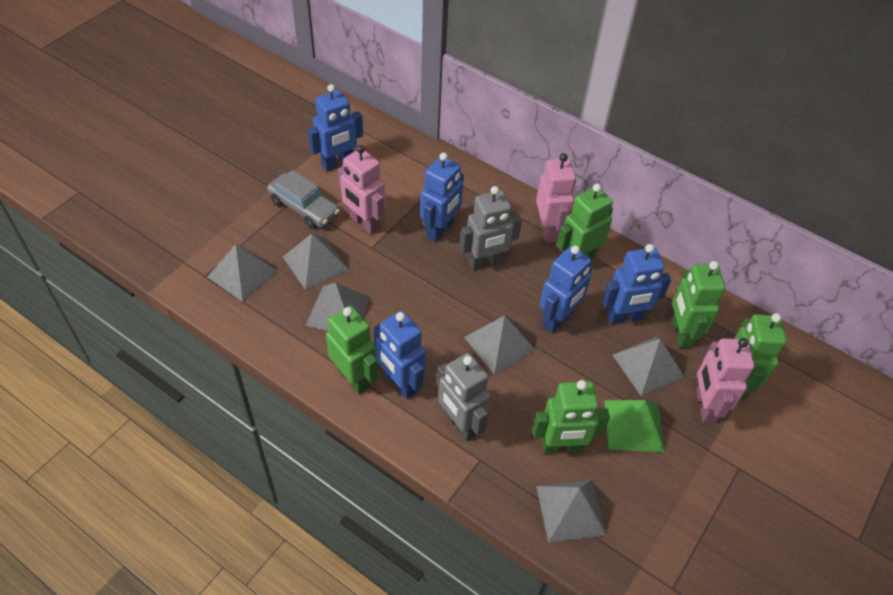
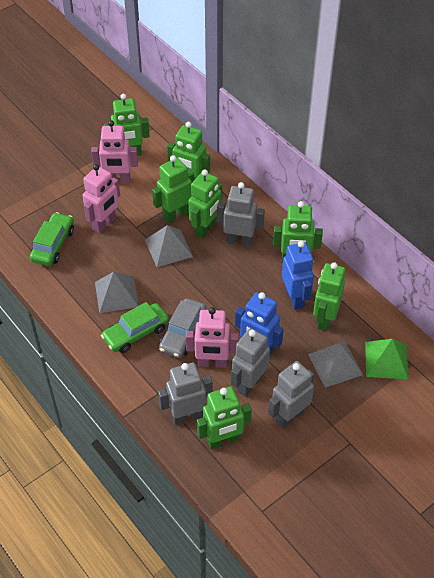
blue robot: [308,84,363,172] [374,311,426,399] [420,153,464,242] [540,245,592,333] [602,244,671,325] = 5 -> [235,292,284,355] [282,241,314,310] = 2
green car: none = 0 -> [30,212,74,266] [101,302,169,353] = 2
green robot: [326,306,378,394] [533,380,610,454] [557,184,613,258] [672,261,725,348] [735,313,787,399] = 5 -> [104,94,150,156] [152,155,194,223] [167,122,210,180] [188,169,222,239] [197,387,252,449] [273,201,323,263] [313,262,345,331] = 7
grey pyramid: [208,244,278,302] [283,234,349,290] [306,282,371,331] [464,315,536,374] [536,480,607,543] [612,337,685,396] = 6 -> [95,272,139,313] [145,225,193,267] [308,342,363,388] = 3
grey robot: [437,353,491,441] [460,186,522,271] = 2 -> [158,363,213,425] [217,182,265,247] [231,328,270,397] [268,361,314,428] = 4

